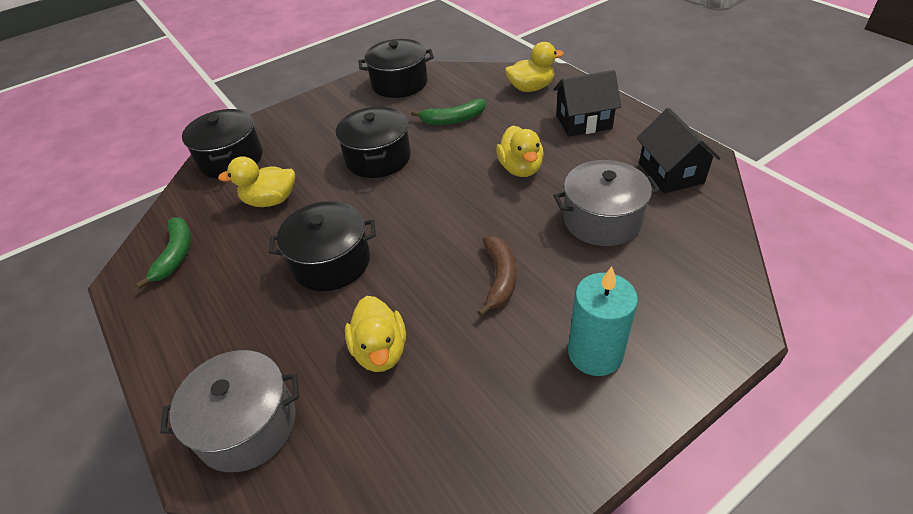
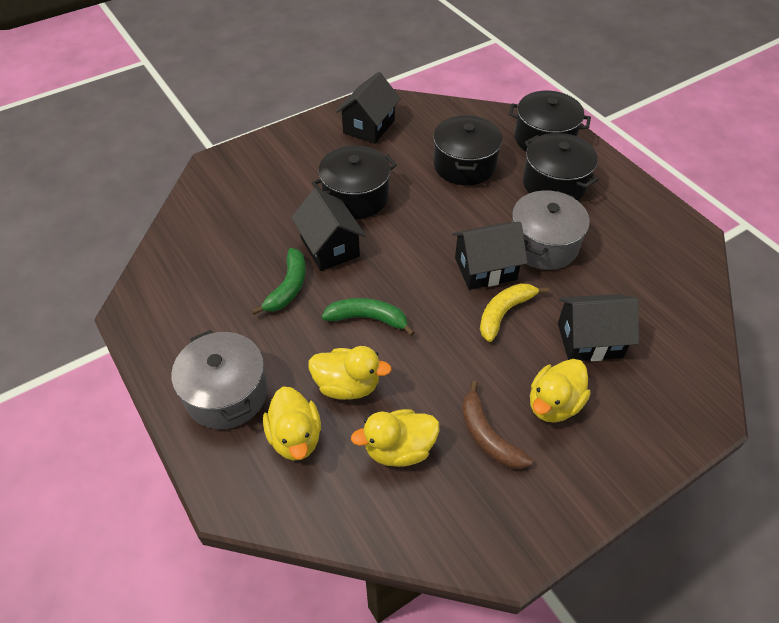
black house: [553,70,621,137] [637,108,721,193] = 2 -> [291,188,366,271] [336,72,401,144] [452,222,528,290] [558,294,639,361] = 4
turquoise candle: [568,266,638,376] = 1 -> none = 0
yellow banana: none = 0 -> [480,283,549,342] = 1

